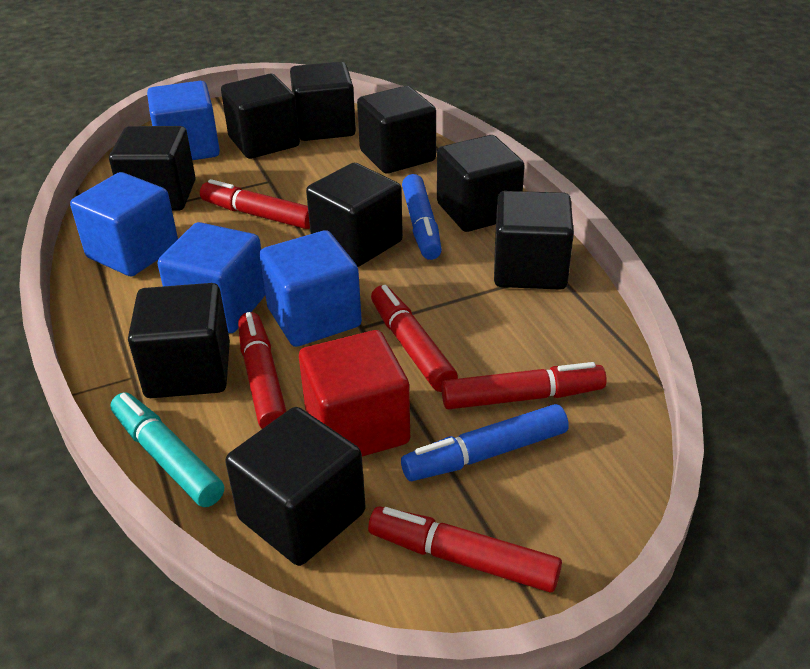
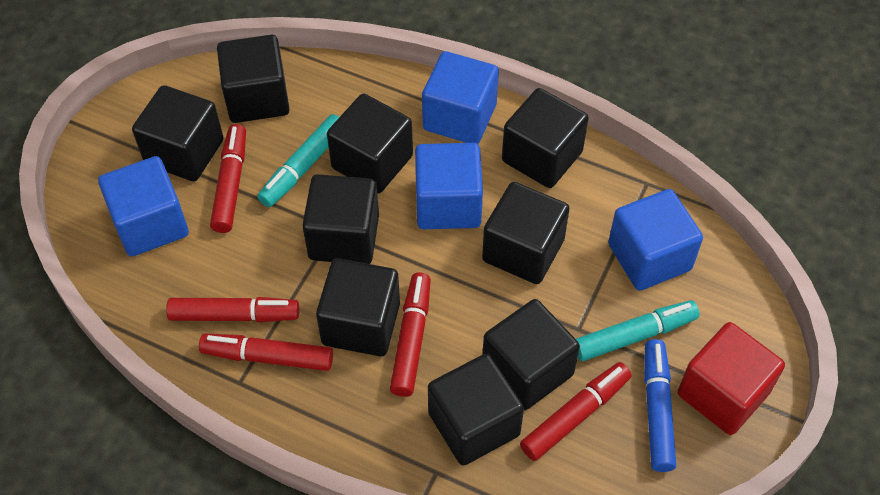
blue marker: [401,404,569,481] [402,174,442,260] = 2 -> [644,339,676,472] = 1
turquoise marker: [110,393,224,507] = 1 -> [257,114,339,207] [576,300,700,361] = 2

